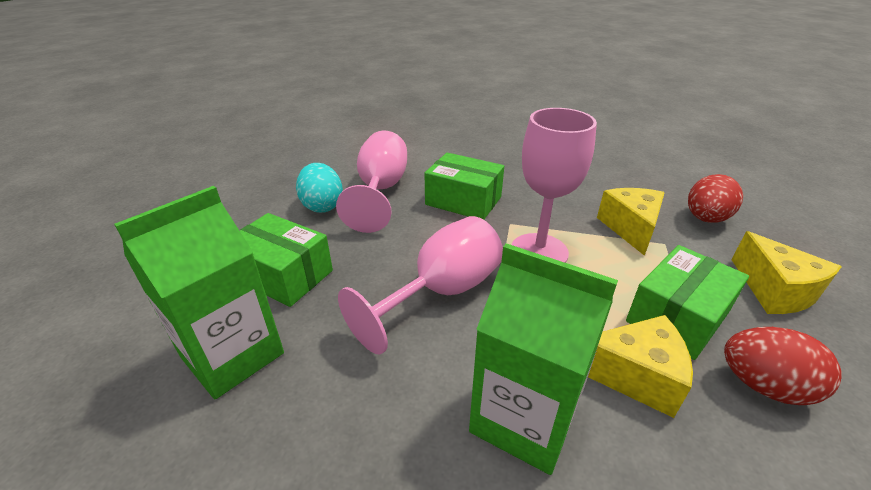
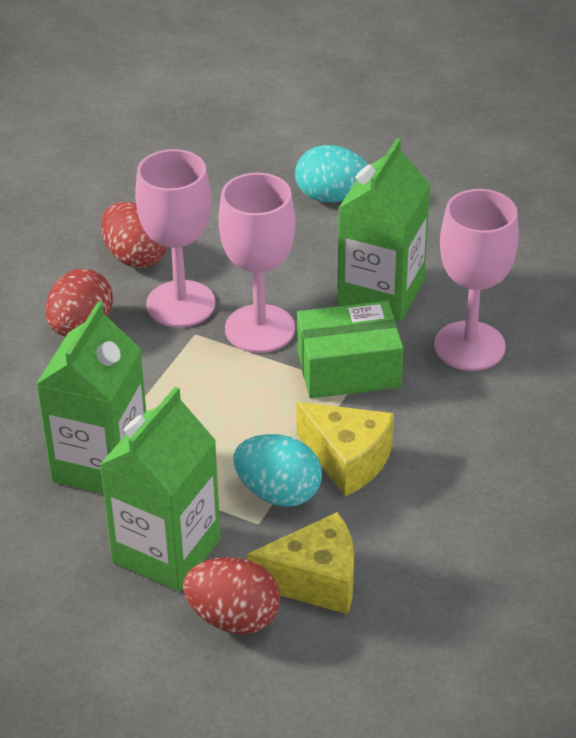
green box: [240,213,333,307] [424,152,504,220] [626,245,749,360] = 3 -> [297,301,404,398] = 1
green carton: [114,186,284,399] [469,243,618,475] = 2 -> [36,301,146,494] [100,386,221,592] [337,138,431,321] = 3
red egg: [688,174,743,223] [724,327,842,405] = 2 -> [46,269,113,337] [101,202,167,268] [183,557,281,634] = 3
turquoise egg: [296,163,343,213] = 1 -> [233,434,322,507] [295,145,368,202] = 2
yellow cheese: [588,315,693,418] [597,188,665,256] [731,231,841,314] = 3 -> [247,512,354,614] [296,402,394,496] = 2

